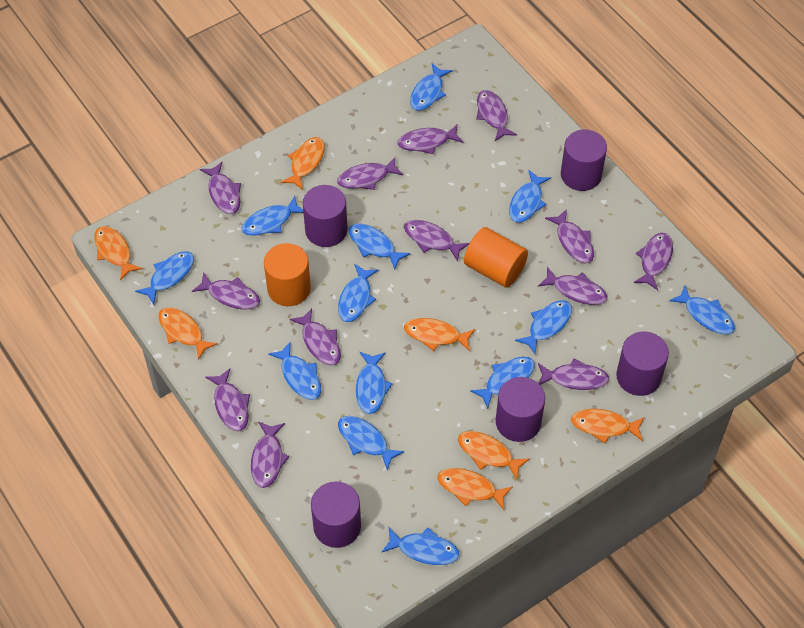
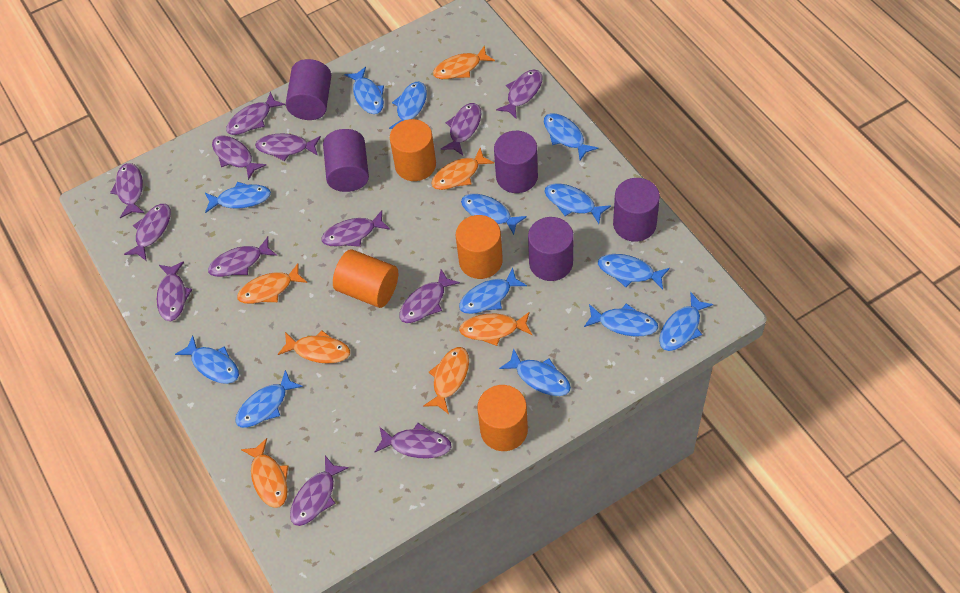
orange cylinder: [264,243,311,306] [464,227,528,288] = 2 -> [333,249,398,308] [390,119,436,181] [456,215,503,279] [477,385,528,451] = 4

